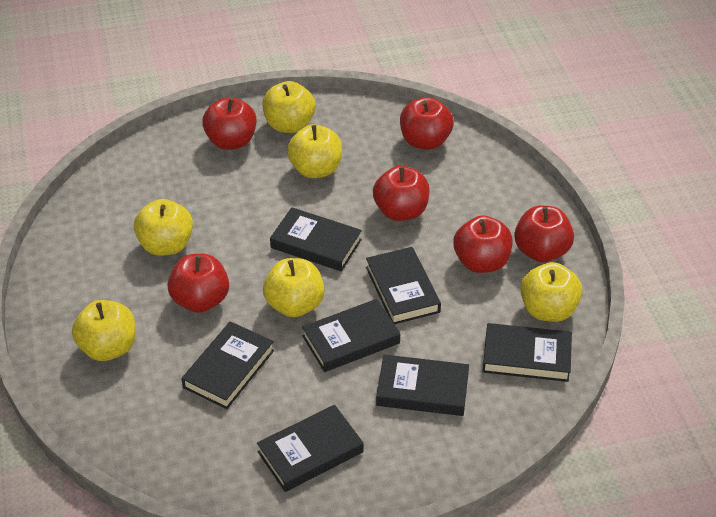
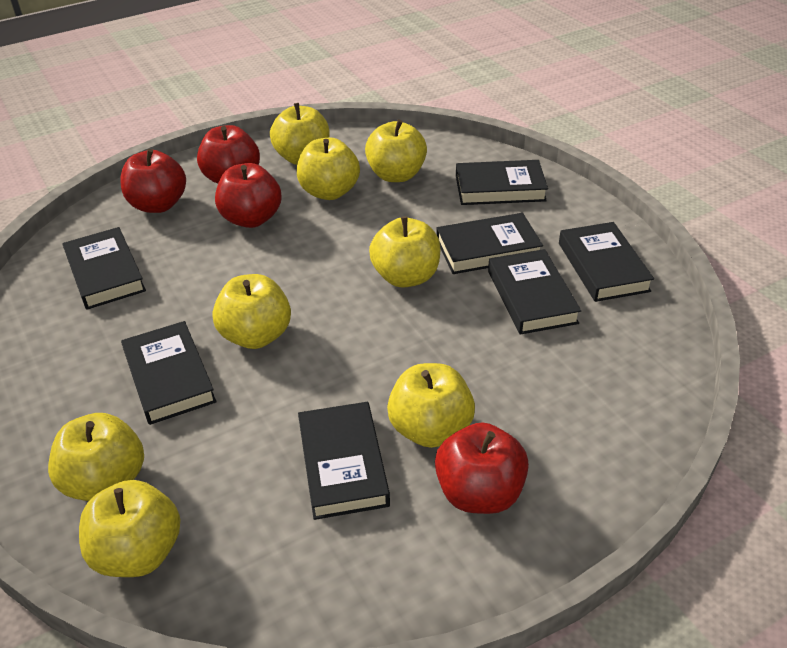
red apple: [168,254,229,313] [202,97,257,150] [373,166,430,221] [400,97,454,150] [453,215,513,273] [514,206,574,262] = 6 -> [120,149,186,213] [197,125,260,184] [215,163,282,228] [435,422,529,514] = 4
yellow apple: [72,300,136,361] [134,199,193,256] [263,81,316,133] [263,258,325,317] [287,125,342,178] [520,262,582,322] = 6 -> [48,413,144,501] [79,480,181,577] [212,274,291,349] [270,103,329,165] [297,137,360,200] [365,120,427,182] [369,216,441,288] [387,363,475,448] = 8

